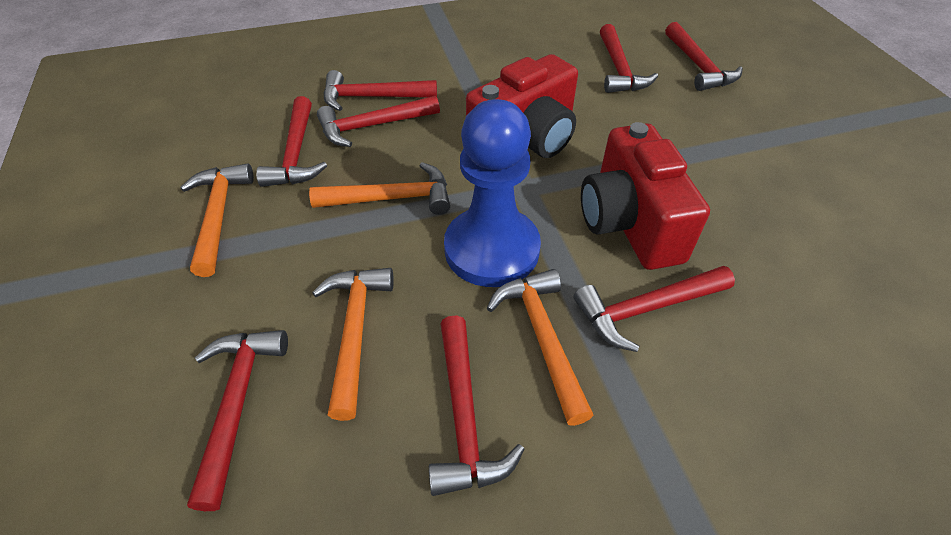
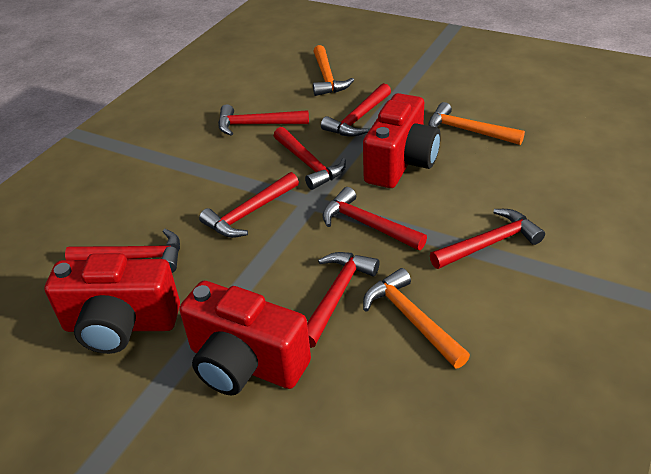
blue pawn: [444,99,541,287] = 1 -> none = 0
orange hammer: [180,164,254,277] [309,162,450,215] [312,268,394,421] [487,269,594,426] = 4 -> [313,45,354,96] [363,268,470,368] [428,102,525,145] = 3
red camera: [466,54,578,158] [581,122,710,270] = 2 -> [44,253,180,354] [179,281,311,396] [363,93,441,188] = 3

